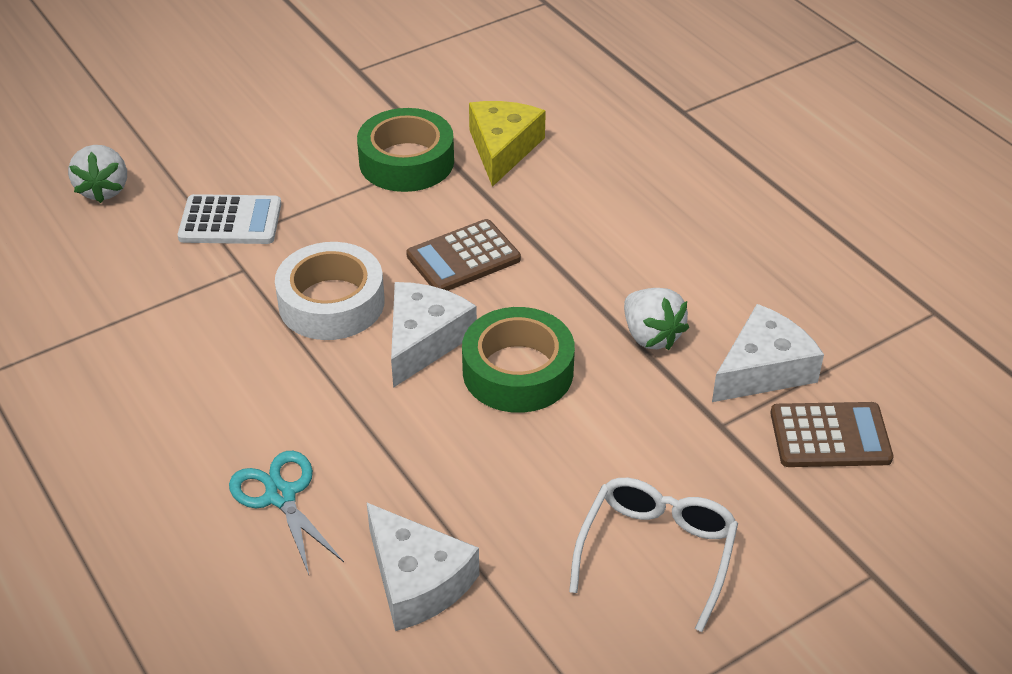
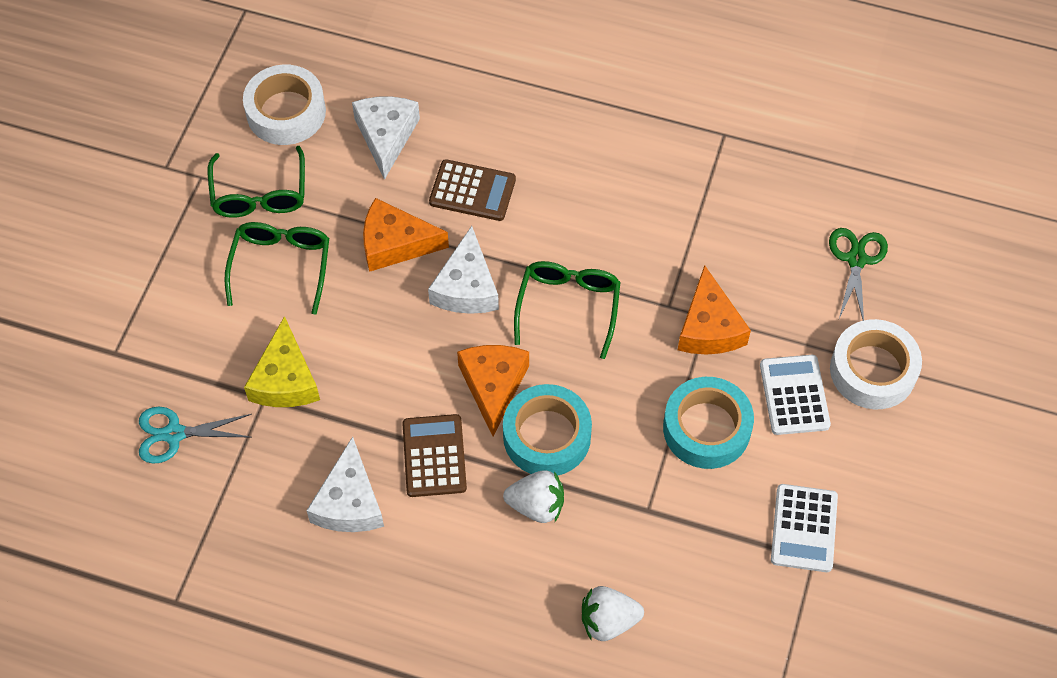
green glasses: none = 0 -> [208,146,305,218] [225,222,329,315] [514,261,620,359] = 3
green scissors: none = 0 -> [829,228,888,321] = 1
green tape: [357,108,454,192] [462,307,575,413] = 2 -> none = 0
orange cheese: none = 0 -> [363,198,449,272] [457,345,529,437] [678,265,751,355] = 3
turquoise tape: none = 0 -> [503,384,592,476] [663,377,754,469] = 2
white calculator: [178,194,281,244] = 1 -> [760,355,831,435] [771,484,838,572] = 2
white glasses: [569,478,738,632] = 1 -> none = 0
white tape: [275,242,385,340] = 1 -> [243,65,326,145] [830,319,922,409] = 2

